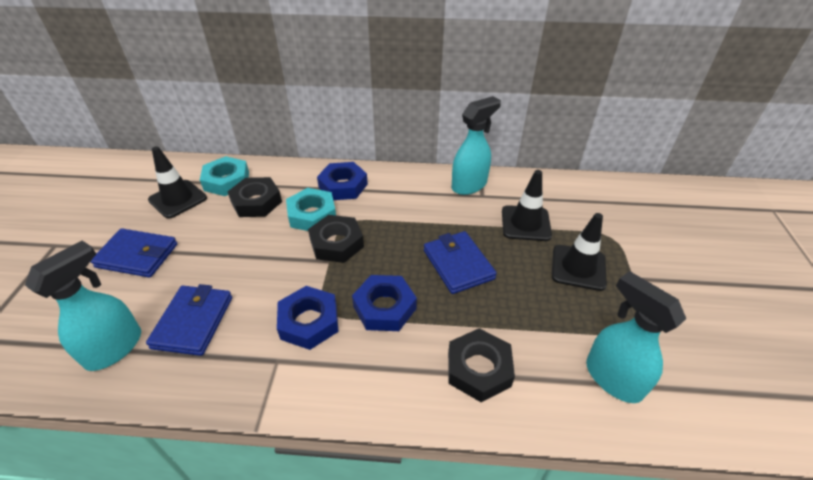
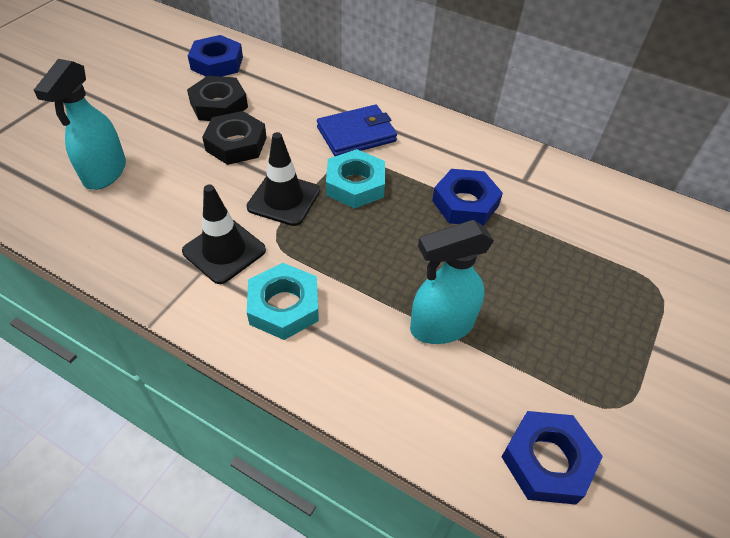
black nut: [228,177,282,217] [308,215,364,263] [448,328,515,402] = 3 -> [187,76,248,121] [202,111,267,165] = 2
black traffic cone: [148,146,207,219] [502,170,552,241] [552,213,607,291] = 3 -> [182,184,266,284] [246,132,320,226] = 2
blue wallet: [90,228,177,278] [146,284,232,356] [424,231,497,294] = 3 -> [317,105,397,156] = 1
turquoise spray bottle: [25,241,141,371] [452,96,501,195] [586,271,686,403] = 3 -> [34,59,126,190] [410,220,494,344] = 2

